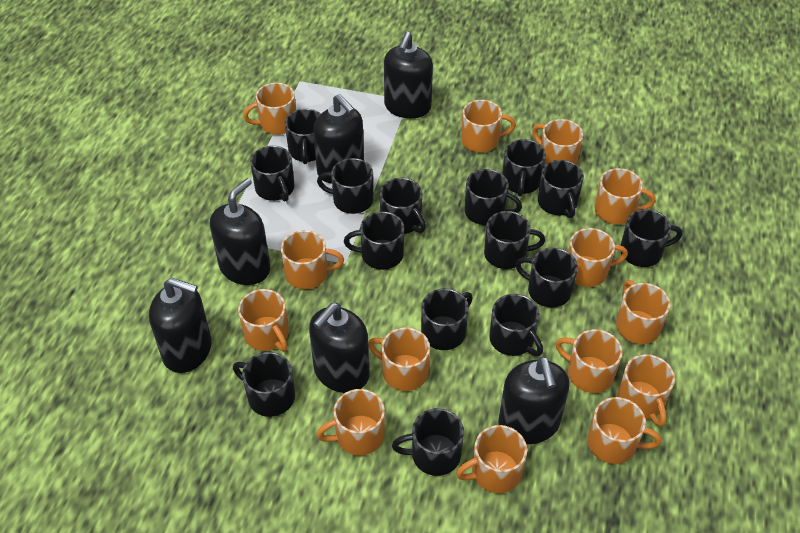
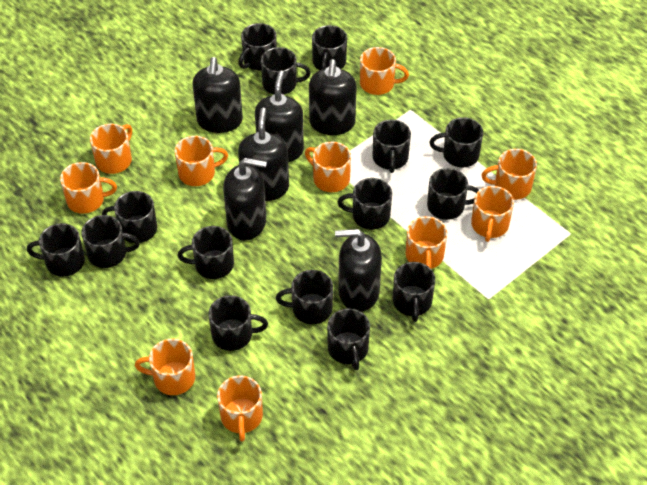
orange mug: [238,289,289,351] [243,83,296,135] [281,230,344,289] [317,389,385,455] [368,327,430,391] [456,425,527,493] [461,100,516,152] [532,119,583,166] [556,329,623,393] [568,228,628,287] [587,397,661,464] [594,168,656,224] [616,280,671,344] [617,354,675,427] = 14 -> [60,162,117,214] [90,124,132,174] [135,339,195,395] [175,136,228,186] [217,376,263,441] [305,142,351,192] [360,47,409,95] [406,216,447,269] [471,186,514,242] [482,149,537,200] = 10

